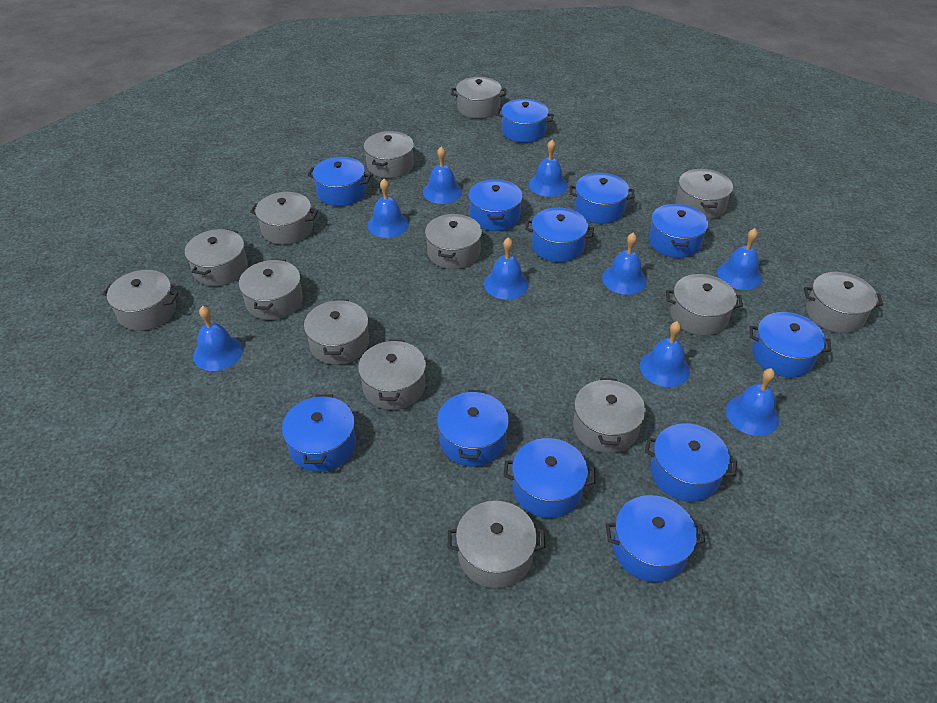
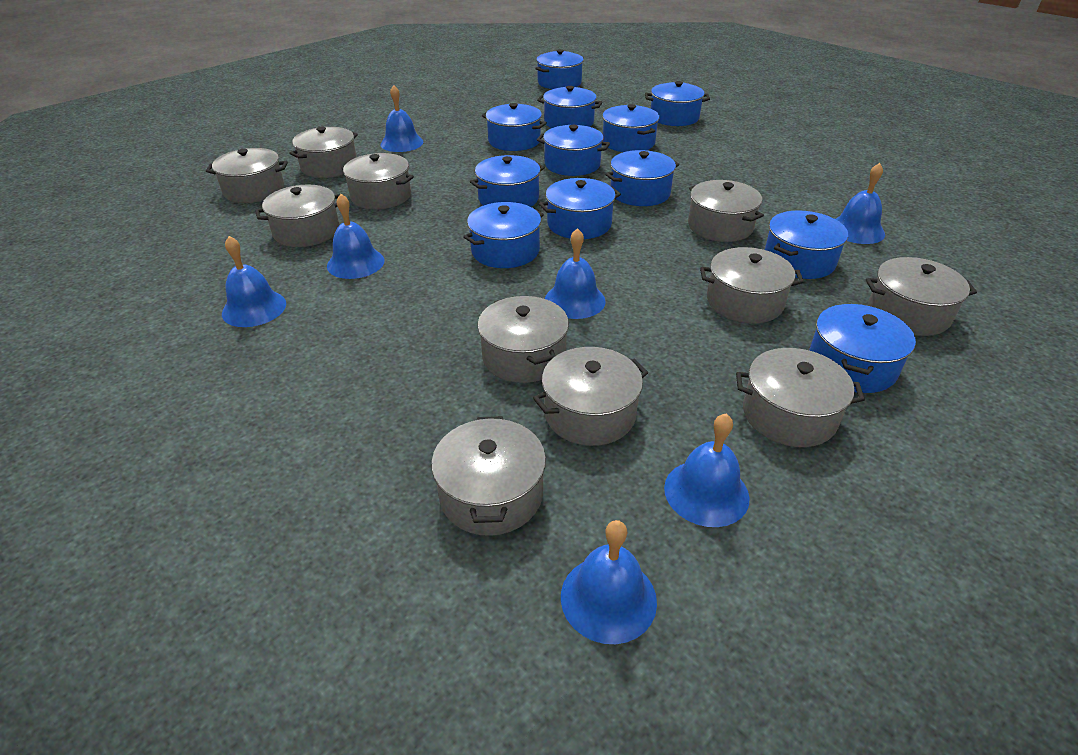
blue bell: [193,306,243,371] [368,179,409,238] [423,147,462,204] [484,237,529,300] [529,140,568,197] [602,233,647,295] [640,321,690,387] [717,228,762,290] [726,368,780,436] = 9 -> [222,236,286,327] [327,194,384,279] [381,85,424,152] [545,228,606,319] [561,520,657,644] [664,414,750,527] [836,163,885,244] = 7
grey pot: [103,270,178,331] [185,229,248,286] [239,259,303,320] [250,192,318,245] [304,300,369,365] [358,340,426,410] [364,131,414,178] [425,214,482,269] [448,501,545,588] [451,77,506,119] [573,378,646,453] [666,274,743,335] [676,169,733,219] [804,272,883,333] = 14 -> [206,148,288,203] [255,185,340,247] [289,127,358,178] [341,153,414,209] [431,416,546,536] [478,296,569,383] [533,347,648,446] [688,180,764,242] [700,247,804,324] [736,348,865,447] [866,257,977,336] = 11

